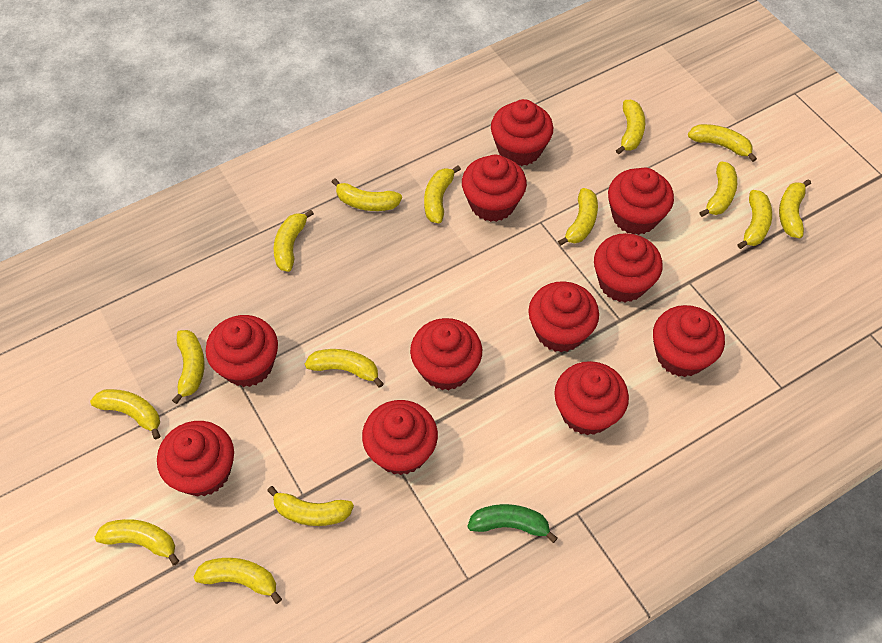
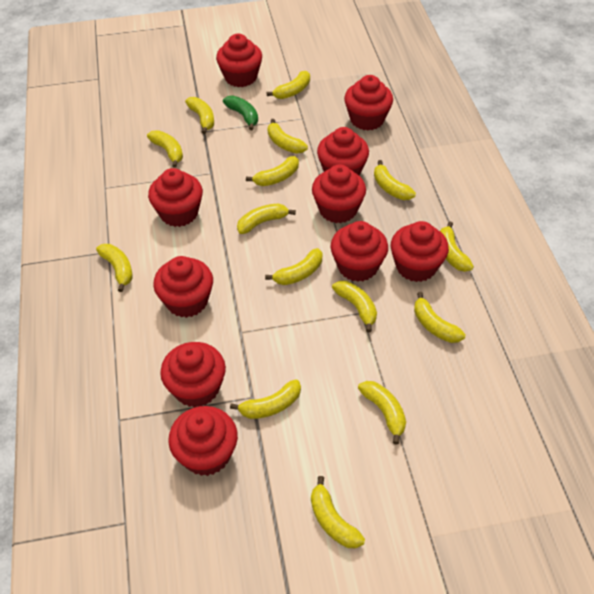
red cupcake: [157,421,234,497] [206,315,278,387] [362,400,438,475] [410,318,482,390] [462,155,527,222] [491,99,553,166] [528,281,599,353] [554,361,629,435] [594,233,663,302] [608,168,674,235] [653,305,725,377] = 11 -> [148,168,203,227] [153,256,213,318] [160,342,226,408] [168,406,238,476] [216,34,262,87] [312,164,366,223] [317,127,369,176] [331,221,388,282] [344,75,393,130] [391,221,449,282] = 10

